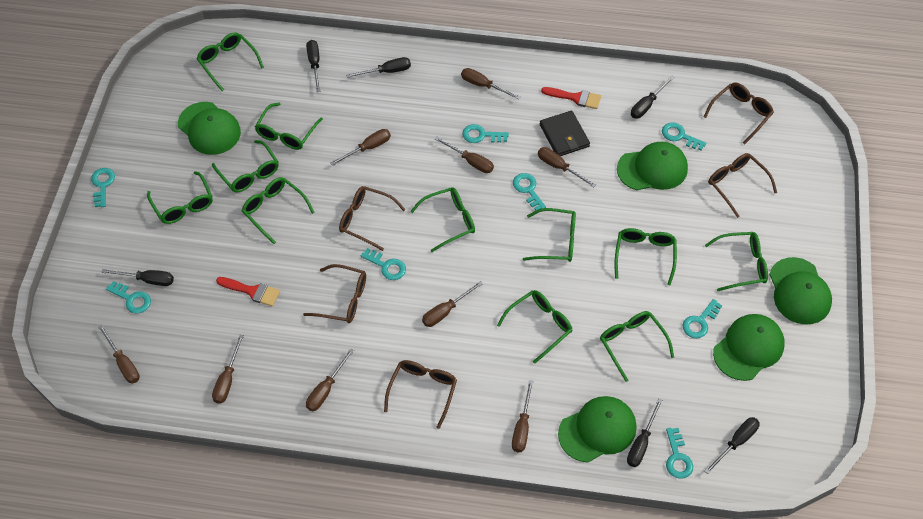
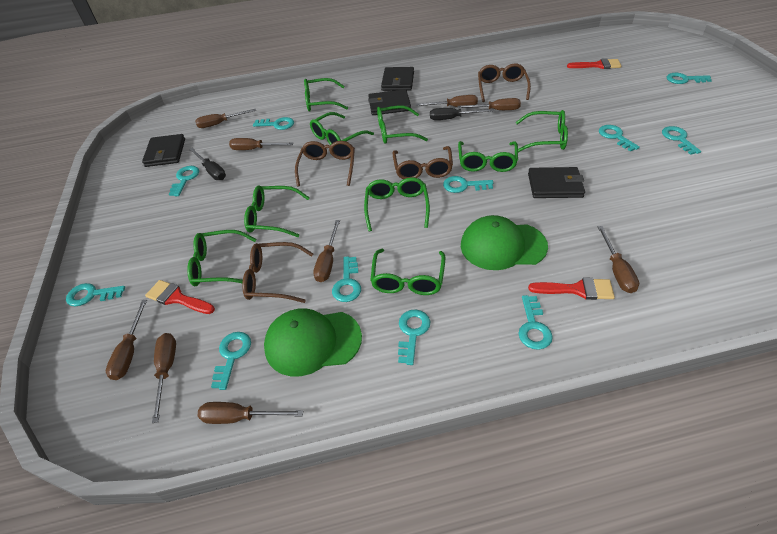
black screwdriver: [101,269,174,286] [306,40,320,92] [346,57,411,78] [627,399,663,467] [631,75,674,119] [705,417,760,474] = 6 -> [189,148,226,180] [430,108,493,120] = 2
black wallet: [540,111,590,156] = 1 -> [142,134,185,167] [368,89,411,115] [381,67,414,91] [528,167,585,198] = 4
brown glasses: [303,264,366,323] [339,186,406,251] [384,360,457,429] [703,83,774,144] [708,153,777,218] = 5 -> [242,242,313,303] [295,141,355,186] [393,146,453,179] [478,63,531,102] = 4
green cap: [178,102,241,155] [558,396,637,463] [617,142,688,190] [713,314,785,381] [769,257,832,325] = 5 -> [264,308,362,377] [461,215,548,270] = 2
green glasses: [147,171,213,224] [197,32,264,91] [212,140,279,192] [242,177,315,244] [255,103,323,150] [410,187,475,252] [497,290,573,364] [523,208,576,262] [600,311,674,382] [614,228,677,285] [705,232,768,291] = 11 -> [187,230,256,286] [244,186,310,237] [304,78,348,111] [310,112,374,145] [364,177,430,231] [370,249,445,295] [377,106,428,144] [458,141,518,172] [516,110,568,152] = 9
red brush: [216,277,280,306] [541,87,601,109] = 2 -> [145,280,215,314] [528,278,615,300] [567,58,622,69] = 3
turquoise key: [91,168,115,207] [106,281,151,314] [361,248,406,280] [462,124,509,143] [513,173,546,211] [662,122,706,151] [666,428,693,479] [682,299,722,338] = 8 -> [66,283,125,307] [169,166,199,196] [211,332,251,390] [253,117,294,130] [332,256,361,302] [398,310,430,365] [443,176,493,193] [518,295,553,350] [599,125,640,151] [662,126,701,155] [667,73,712,84] = 11

